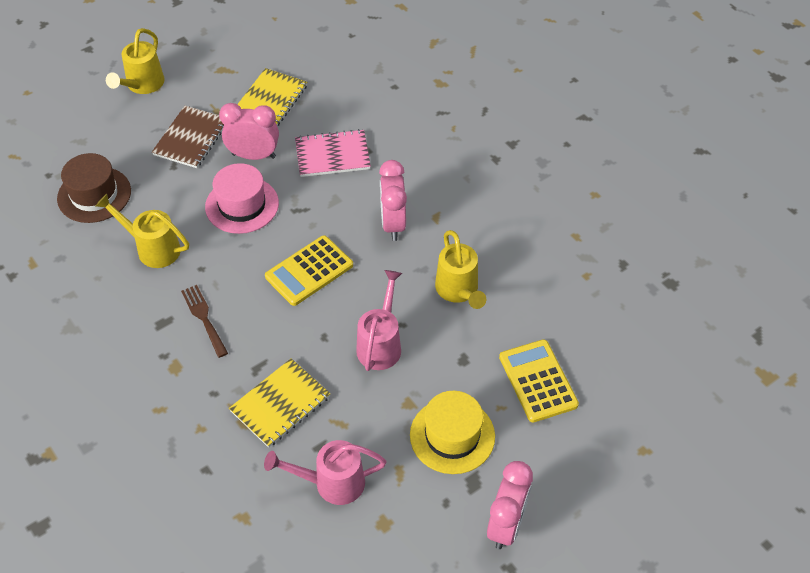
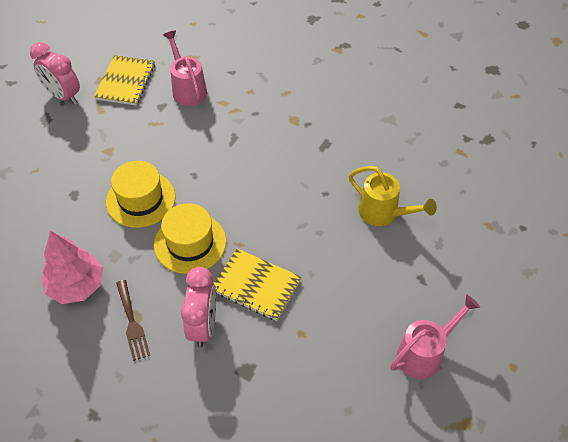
brown hat: [57,153,131,223] = 1 -> none = 0
brown notebook: [152,106,224,168] = 1 -> none = 0
pink clock: [219,103,279,160] [379,160,407,241] [487,461,533,549] = 3 -> [30,42,80,105] [181,267,216,348] = 2
pink hat: [205,163,279,234] = 1 -> none = 0
pink notebook: [295,129,371,177] = 1 -> none = 0
pink tree: none = 0 -> [41,231,103,304] = 1
yellow calculator: [265,235,353,306] [499,339,579,422] = 2 -> none = 0
yellow hat: [410,391,495,474] = 1 -> [106,161,176,228] [154,203,226,274] = 2
yellow watering can: [96,194,189,268] [106,28,165,94] [435,230,486,309] = 3 -> [349,166,437,226] = 1

